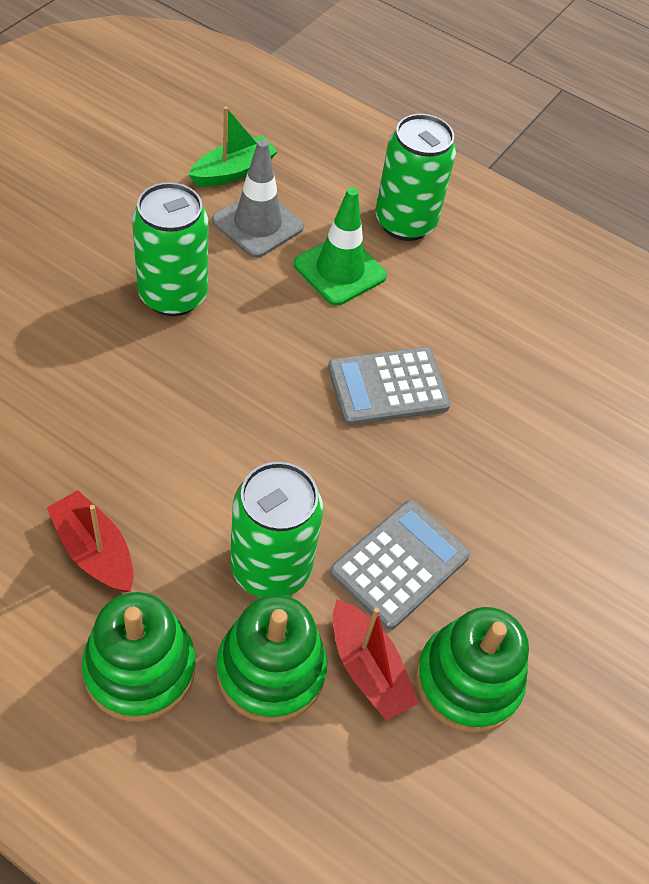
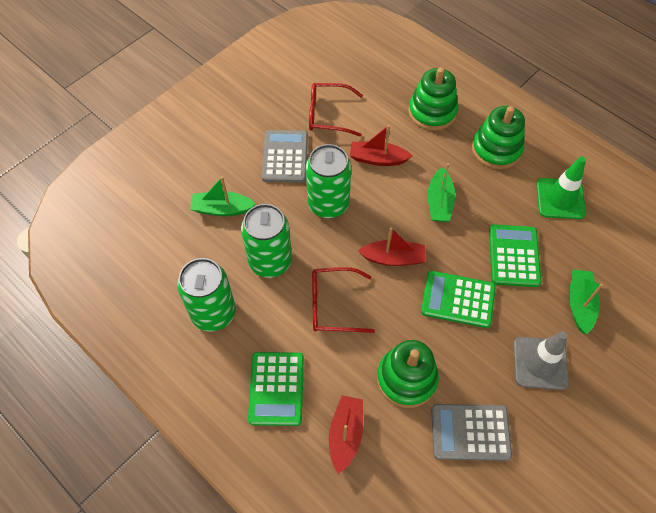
green boat: [188,106,278,187] = 1 -> [190,177,256,216] [428,163,455,222] [569,270,603,334] = 3
green calculator: none = 0 -> [248,352,304,426] [421,271,496,328] [489,224,541,287] = 3
red boat: [47,490,134,593] [333,599,419,721] = 2 -> [329,395,363,474] [350,125,412,166] [358,227,426,266] = 3
red glasses: none = 0 -> [309,83,363,137] [312,267,375,333] = 2

